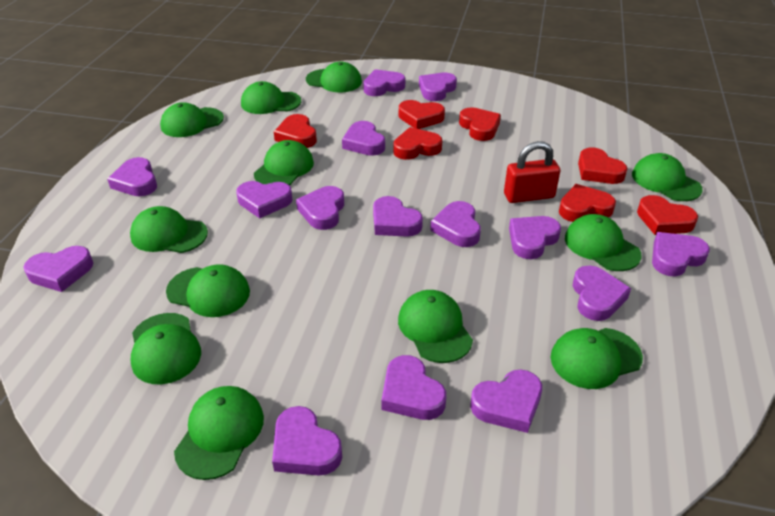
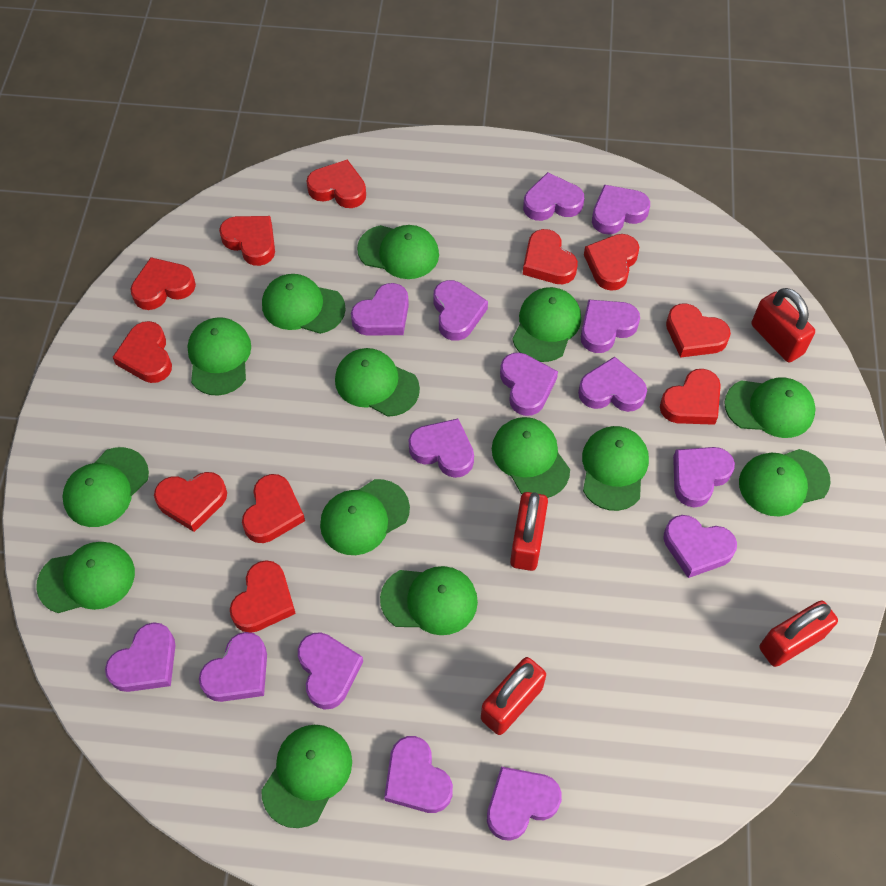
green cap: [130,206,208,253] [130,313,201,384] [160,102,224,137] [166,264,250,317] [174,386,264,480] [241,81,301,114] [254,140,314,185] [306,62,362,93] [398,290,473,363] [551,328,643,389] [565,214,642,271] [632,153,703,201] = 12 -> [36,542,135,613] [62,447,149,527] [187,317,251,396] [261,725,352,828] [262,274,346,334] [320,479,410,555] [335,348,420,417] [357,225,439,279] [380,566,478,635] [492,417,570,498] [512,287,581,362] [582,426,649,511] [724,378,816,438] [739,449,831,516] = 14
red heart: [274,114,317,148] [393,127,442,160] [399,100,445,129] [459,107,501,141] [559,184,616,222] [578,147,628,184] [637,195,698,235] = 7 -> [113,321,172,383] [130,257,196,310] [154,472,227,532] [219,216,275,266] [230,560,296,633] [242,474,305,543] [306,159,366,208] [523,229,578,284] [584,234,639,291] [660,369,721,425] [666,303,731,358] = 11
red padlock: [504,141,560,203] = 1 -> [481,657,546,735] [510,492,548,571] [751,288,815,363] [759,600,838,667] = 4

